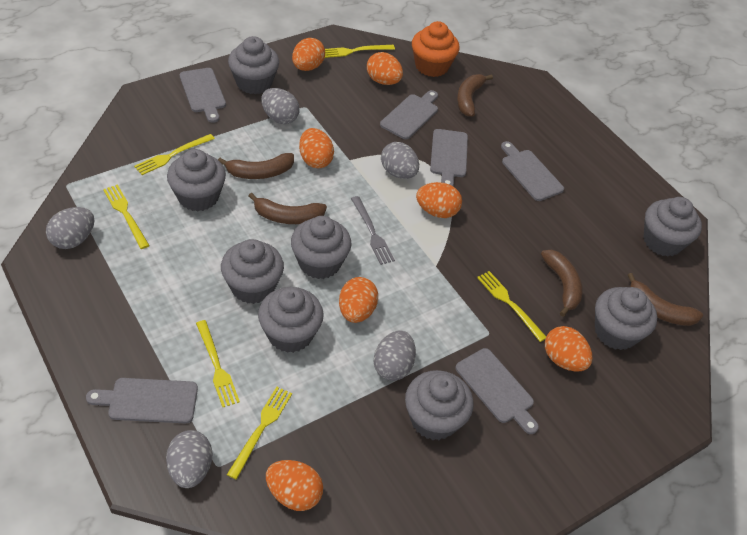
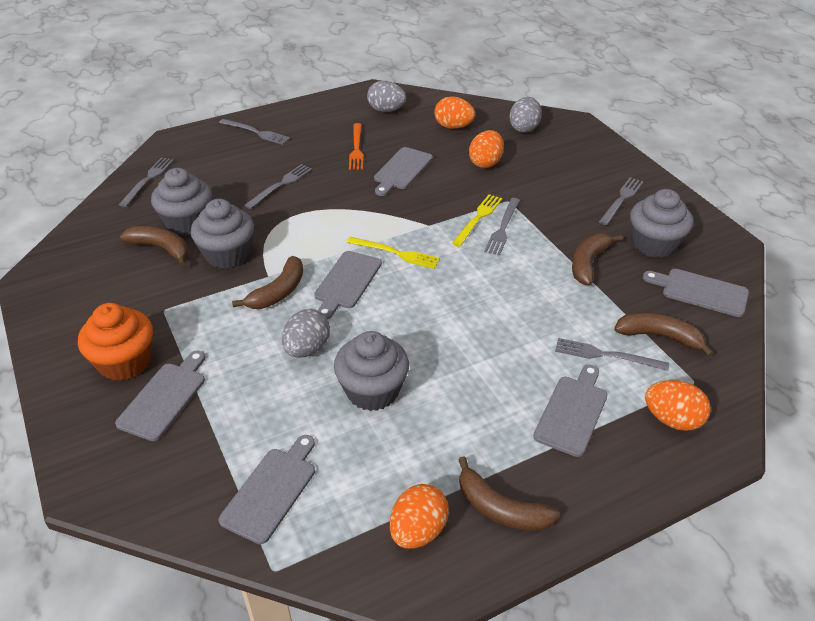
grey cupcake: [167,149,226,211] [221,239,284,304] [228,36,279,94] [258,287,324,353] [291,216,351,279] [405,370,473,440] [595,287,657,350] [643,197,702,257] = 8 -> [151,168,212,235] [191,199,254,269] [334,331,409,411] [630,189,693,258] = 4
grey egg: [46,207,94,249] [166,430,212,488] [261,88,300,124] [374,330,416,381] [381,142,419,179] = 5 -> [282,309,330,358] [367,81,406,112] [510,97,542,133] = 3
grey fork: [351,196,395,265] = 1 -> [119,157,174,207] [219,119,290,145] [245,164,312,209] [484,198,520,256] [555,338,669,371] [599,177,643,225] = 6
orange egg: [266,460,323,511] [292,38,325,71] [299,128,334,168] [339,277,378,323] [367,52,403,85] [416,182,462,218] [545,326,593,372] = 7 -> [390,484,449,549] [434,97,475,129] [469,130,504,168] [645,380,711,431] = 4
orange fork: none = 0 -> [349,123,364,170] = 1
yellow fork: [103,184,150,249] [134,134,215,175] [196,320,240,407] [227,387,292,479] [325,45,395,58] [477,271,546,342] = 6 -> [347,237,440,269] [452,194,502,247] = 2

